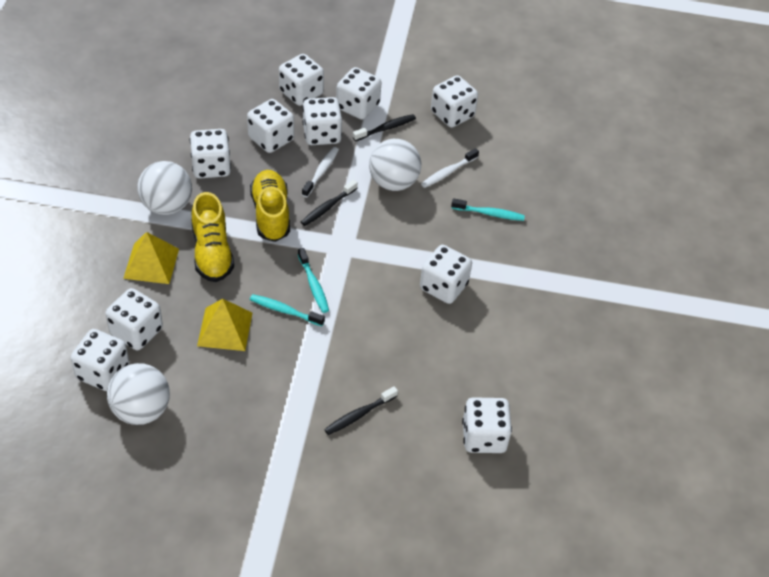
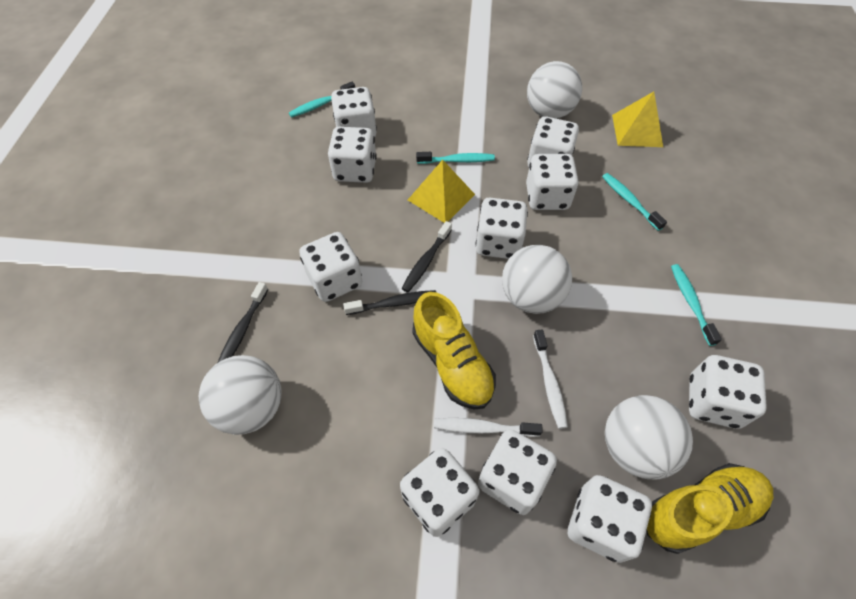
turquoise toothbrush: [250,294,325,326] [298,248,329,313] [451,198,525,221] = 3 -> [289,82,355,117] [416,152,495,164] [602,173,667,231] [671,264,722,346] = 4
white ball: [107,363,170,425] [137,161,192,215] [369,139,421,191] = 3 -> [199,355,281,435] [502,245,572,314] [527,61,582,118] [605,395,693,479] = 4

